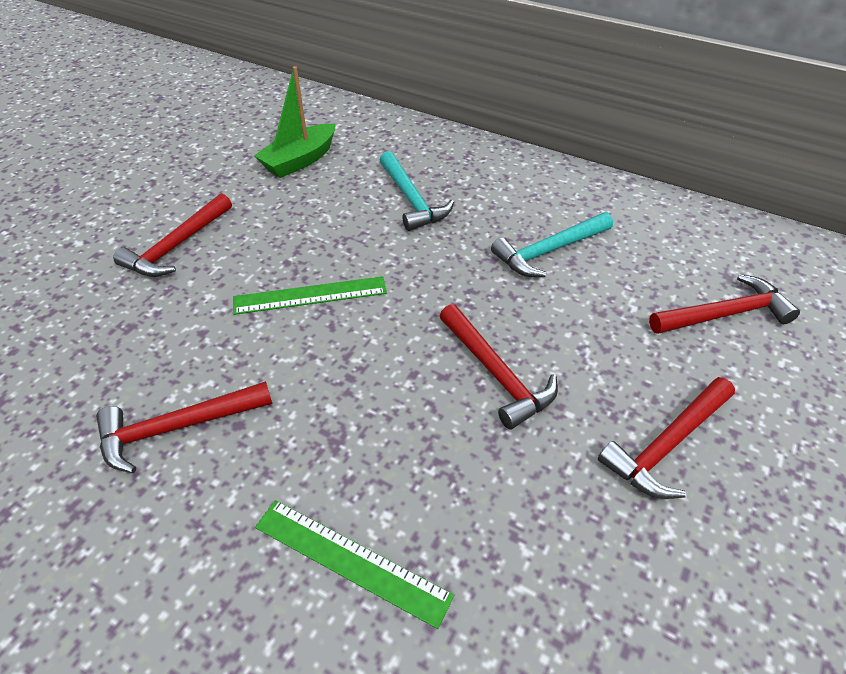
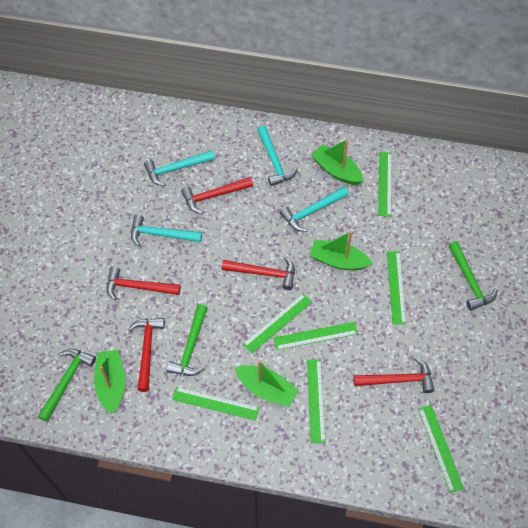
green boat: [254,66,335,178] = 1 -> [94,350,125,414] [235,360,299,407] [310,231,373,270] [311,139,363,185] = 4
green hammer: none = 0 -> [38,349,96,422] [166,304,208,376] [448,241,498,311] = 3
green ruler: [233,276,387,315] [255,500,454,629] = 2 -> [172,387,260,421] [242,294,312,354] [274,322,358,350] [307,360,326,443] [378,152,392,217] [387,252,406,325] [418,405,464,493] = 7
turquoise hammer: [380,151,454,231] [491,212,613,277] = 2 -> [131,214,202,247] [144,150,215,186] [257,126,298,186] [280,187,349,232] = 4

